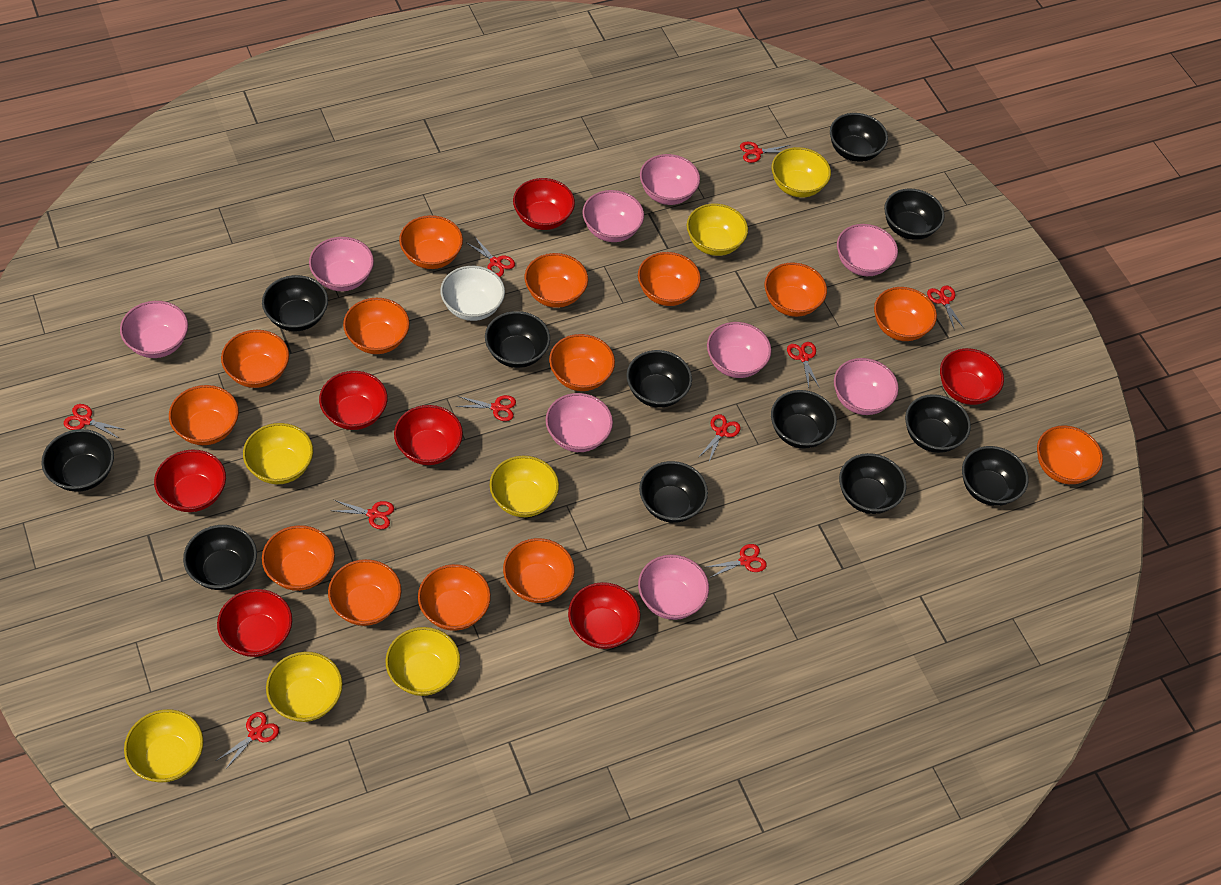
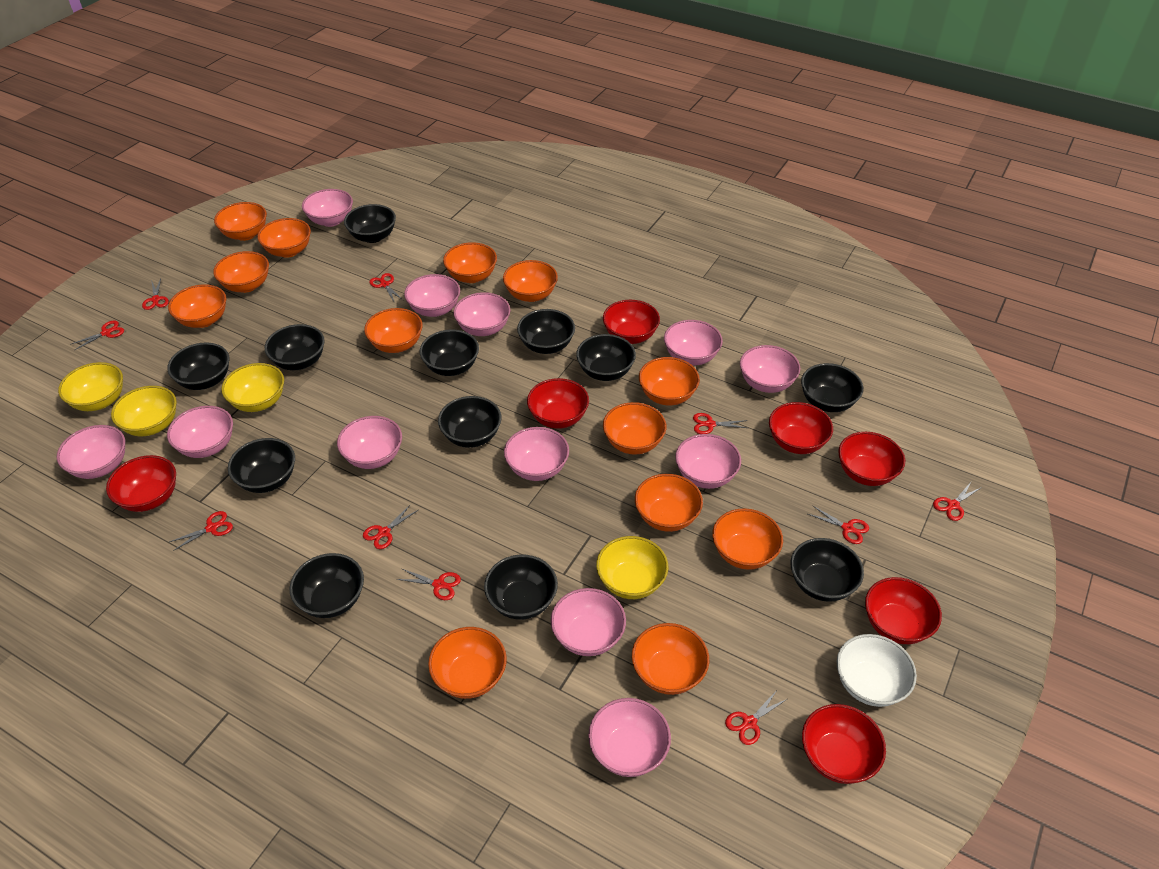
orange bowl: [169,385,239,445] [221,330,289,388] [262,525,335,591] [328,559,401,626] [343,298,410,354] [399,215,463,269] [418,564,491,631] [503,538,575,603] [525,253,588,308] [549,334,615,391] [638,252,701,306] [764,262,827,317] [874,287,937,341] [1037,425,1103,484] = 14 -> [168,284,226,328] [213,251,269,293] [214,202,267,241] [257,218,311,258] [364,308,423,353] [428,627,507,699] [443,242,497,283] [503,260,558,302] [603,402,667,455] [632,623,709,695] [635,474,703,532] [639,357,700,405] [712,508,783,570] = 13
pink bowl: [120,301,188,358] [309,237,374,291] [545,393,613,452] [582,190,644,242] [638,555,709,620] [640,154,700,205] [707,322,771,378] [834,358,899,415] [837,224,898,276] = 9 -> [57,425,125,479] [167,406,233,458] [302,189,353,227] [337,416,402,469] [404,274,460,317] [453,292,510,336] [504,427,569,481] [551,588,626,656] [588,698,671,777] [664,320,723,366] [675,434,741,489] [740,345,800,393] = 12
yellow bowl: [124,709,204,782] [243,423,313,484] [266,652,343,722] [385,627,460,696] [490,456,559,517] [687,203,748,256] [772,147,831,198] = 7 -> [58,362,123,411] [111,386,177,436] [221,363,284,412] [596,536,668,599] = 4

